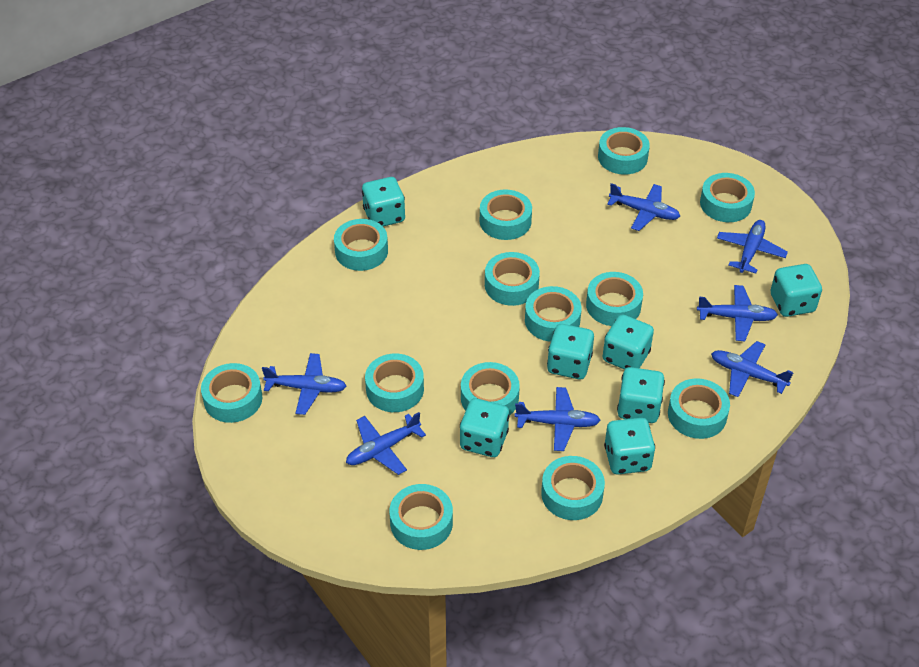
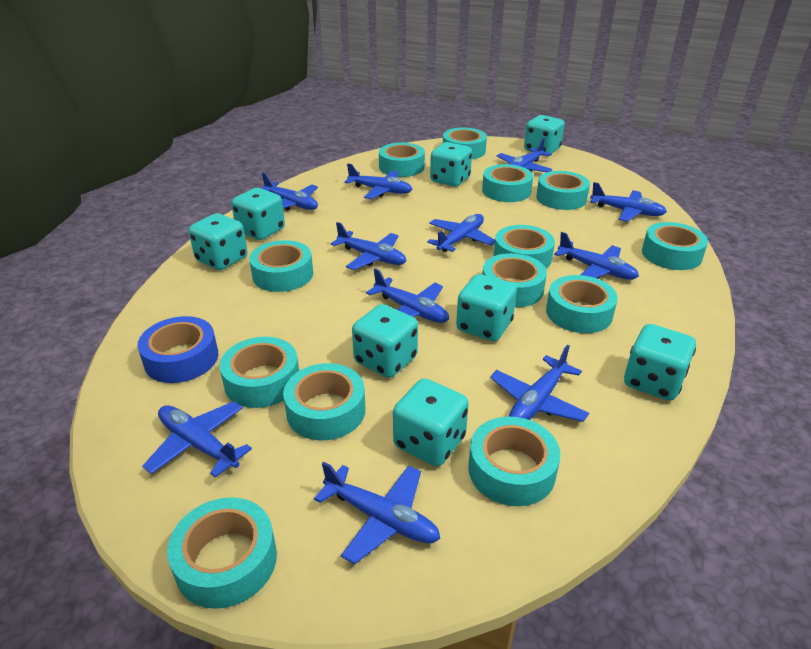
blue plane: [262,353,347,415] [346,412,426,475] [515,387,601,451] [607,183,681,231] [697,285,778,341] [711,341,793,397] [717,220,788,273] = 7 -> [142,401,252,478] [261,173,318,211] [314,462,440,564] [331,222,406,270] [345,163,412,199] [366,268,449,323] [427,214,495,252] [490,345,589,422] [497,138,553,172] [554,232,639,280] [590,182,667,222] = 11
blue tape: none = 0 -> [137,316,218,383] = 1
turquoise dice: [362,177,405,227] [460,398,509,457] [547,324,594,379] [603,314,654,370] [604,418,655,474] [617,367,665,423] [770,264,822,317] = 7 -> [189,213,248,270] [231,188,285,240] [352,304,418,378] [393,378,469,466] [430,142,472,187] [456,274,517,341] [524,115,565,154] [624,324,696,401] = 8

